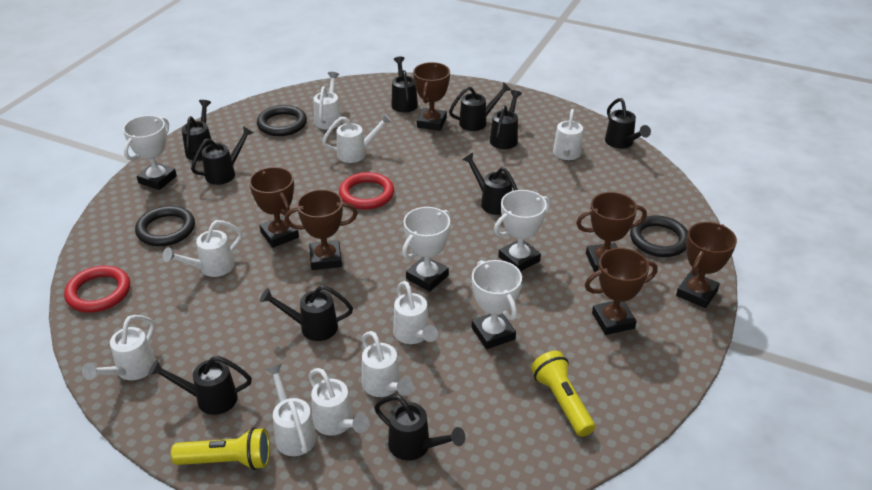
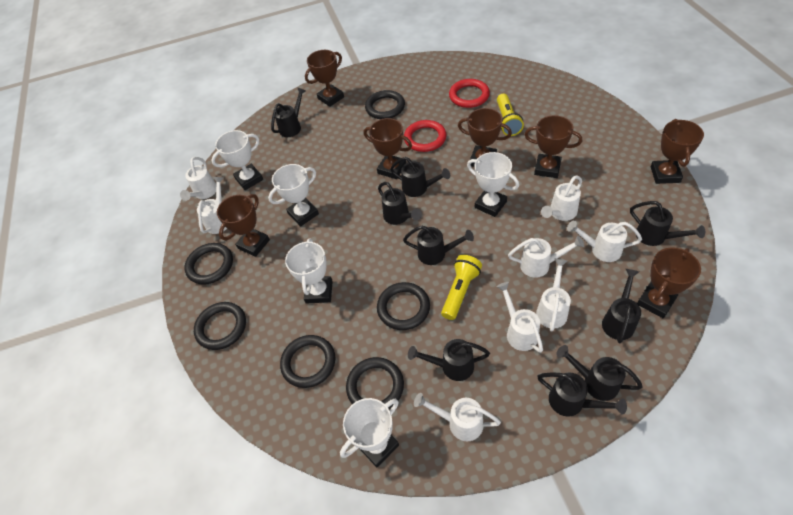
black ring: [135,206,195,246] [257,105,307,136] [630,215,688,257] = 3 -> [185,243,233,285] [194,302,246,350] [280,335,335,388] [346,357,404,409] [365,90,405,119] [377,282,430,330] = 6
black watering can: [148,356,252,415] [182,100,211,161] [191,126,254,185] [260,285,353,341] [374,395,465,460] [391,57,418,113] [449,82,511,131] [462,153,518,215] [490,90,522,149] [605,98,651,149] = 10 -> [271,87,306,137] [378,182,422,225] [390,157,450,197] [403,226,474,265] [408,339,490,381] [537,372,627,417] [556,345,643,401] [602,269,641,343] [630,201,705,246] = 9
brown trophy: [249,167,299,248] [285,189,358,270] [413,62,450,131] [576,192,647,272] [585,248,658,335] [676,222,737,308] = 6 -> [217,194,270,257] [305,50,344,107] [364,118,412,179] [458,108,512,167] [524,115,582,178] [637,247,701,318] [650,119,704,184] = 7
white trophy: [123,115,177,190] [402,207,451,292] [472,260,522,349] [494,190,551,272] = 4 -> [211,130,263,190] [268,164,319,227] [285,238,333,304] [340,398,399,467] [467,152,519,217] = 5
white watering can: [82,315,156,380] [163,220,242,277] [265,364,317,456] [308,368,369,436] [314,72,342,129] [322,113,392,163] [362,331,413,397] [393,281,438,344] [553,109,583,160] = 9 -> [180,157,216,201] [197,177,227,234] [414,393,501,441] [496,282,543,353] [508,236,584,278] [536,259,571,332] [541,175,582,221] [567,220,642,262] = 8

